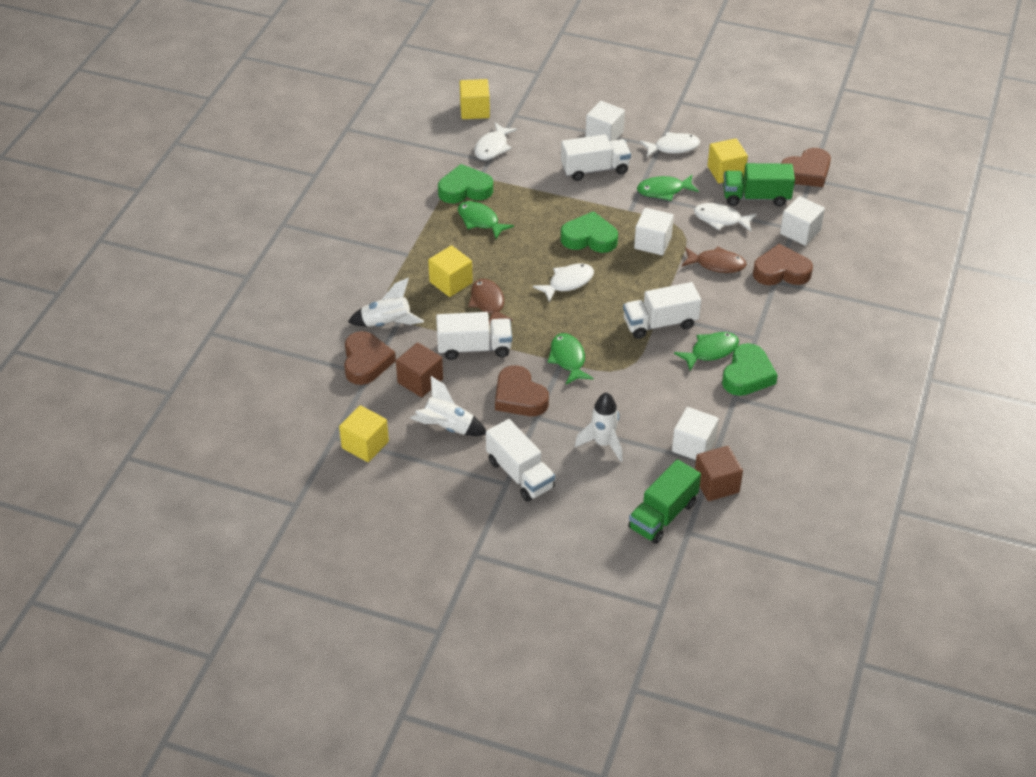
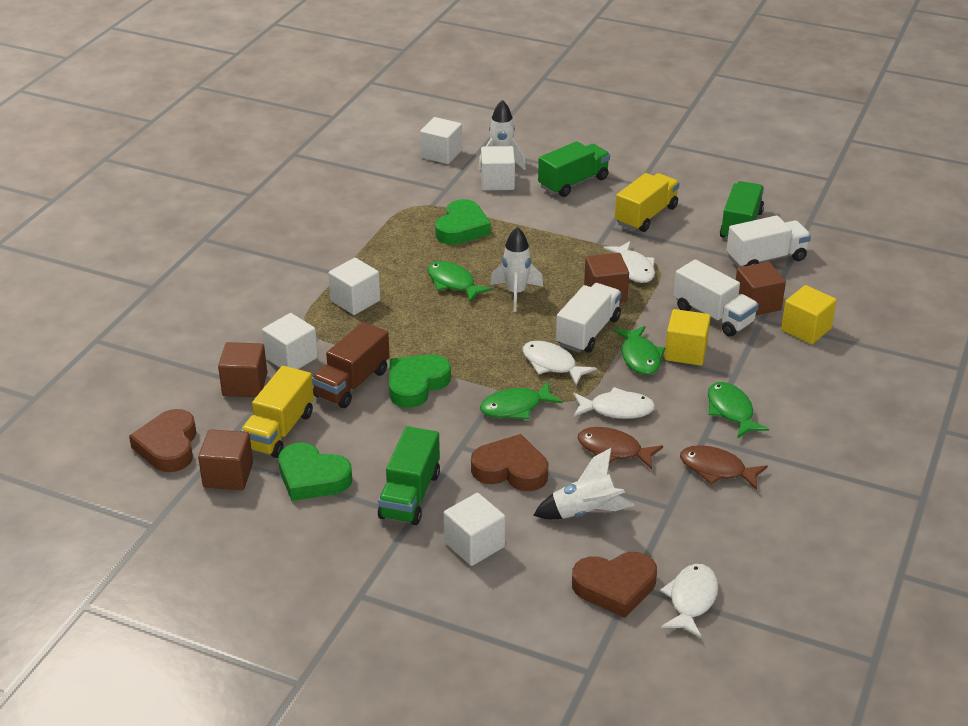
brown cube: [396,343,443,397] [695,446,743,501] = 2 -> [198,429,253,490] [218,342,267,397] [584,253,629,302] [736,262,786,315] = 4
brown heart: [344,331,396,385] [495,365,549,416] [753,244,813,285] [781,148,831,187] = 4 -> [129,409,196,472] [471,434,548,491] [572,552,657,618] = 3
brown truck: none = 0 -> [312,322,390,408] = 1
green truck: [628,459,701,544] [723,163,795,206] = 2 -> [378,426,440,525] [538,141,610,197] [720,181,764,240] = 3
white cube: [585,101,625,141] [634,208,674,255] [672,407,719,460] [780,196,825,246] = 4 -> [262,313,318,369] [328,258,380,315] [420,117,462,164] [444,493,505,566] [481,146,515,191] = 5
white truck: [436,312,512,360] [486,419,555,502] [561,134,631,181] [623,282,701,339] = 4 -> [556,283,621,353] [674,259,759,337] [726,215,811,268] = 3
yellow cube: [339,405,389,462] [428,245,473,297] [460,79,490,119] [707,138,748,183] = 4 -> [665,309,711,366] [781,285,837,344] = 2
yellow truck: none = 0 -> [240,366,314,458] [615,173,680,232] = 2

